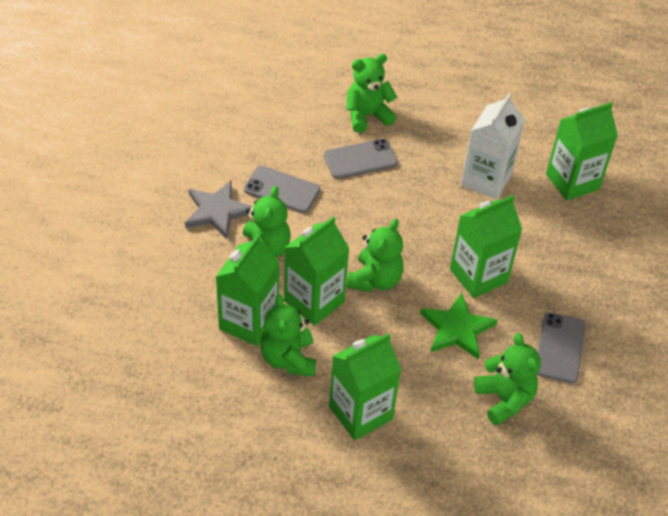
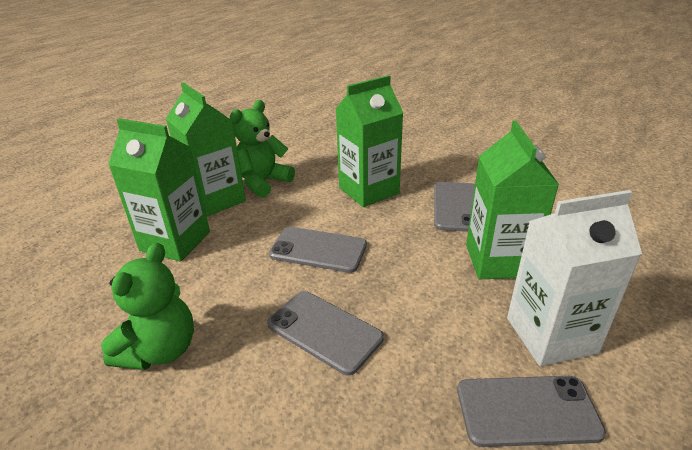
green carton: [216,234,280,346] [284,217,349,326] [329,333,401,440] [450,195,522,298] [546,102,618,201] = 5 -> [108,119,210,261] [166,82,246,216] [336,75,403,207] [466,121,559,279] = 4
green star: [420,292,497,360] = 1 -> none = 0
green teddy bear: [243,186,291,258] [260,294,316,377] [346,54,397,133] [346,219,404,292] [474,333,540,426] = 5 -> [101,243,194,370] [230,100,295,198] = 2
grey phone: [244,166,320,213] [324,139,398,179] [537,312,586,383] = 3 -> [267,291,384,376] [269,227,367,273] [434,182,475,232] [457,376,606,447] = 4
grey star: [185,181,253,239] = 1 -> none = 0

